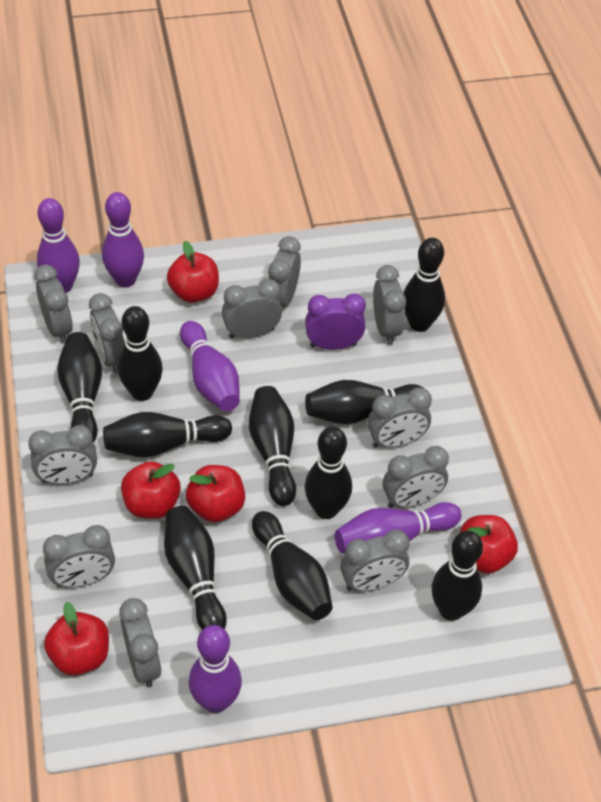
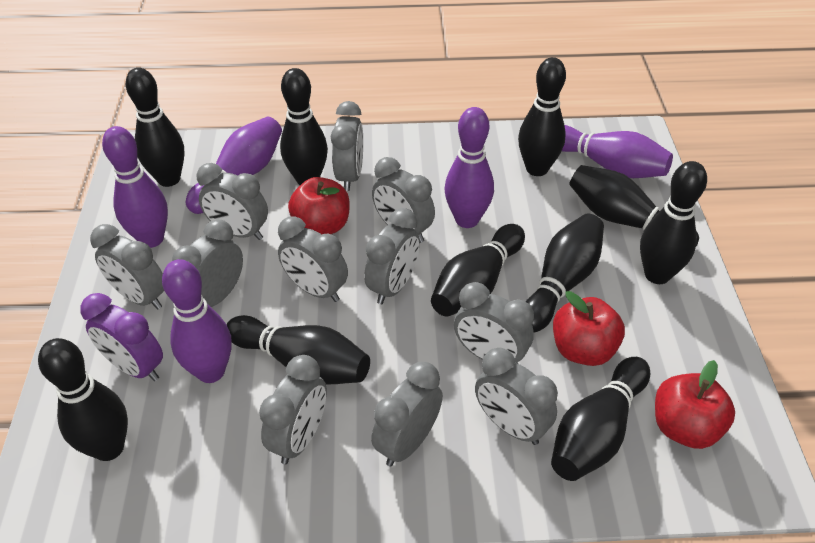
red apple: [44,602,109,676] [121,461,181,519] [167,241,219,303] [186,465,245,522] [460,515,518,574] = 5 -> [288,177,350,234] [553,291,625,366] [655,360,735,449] = 3

